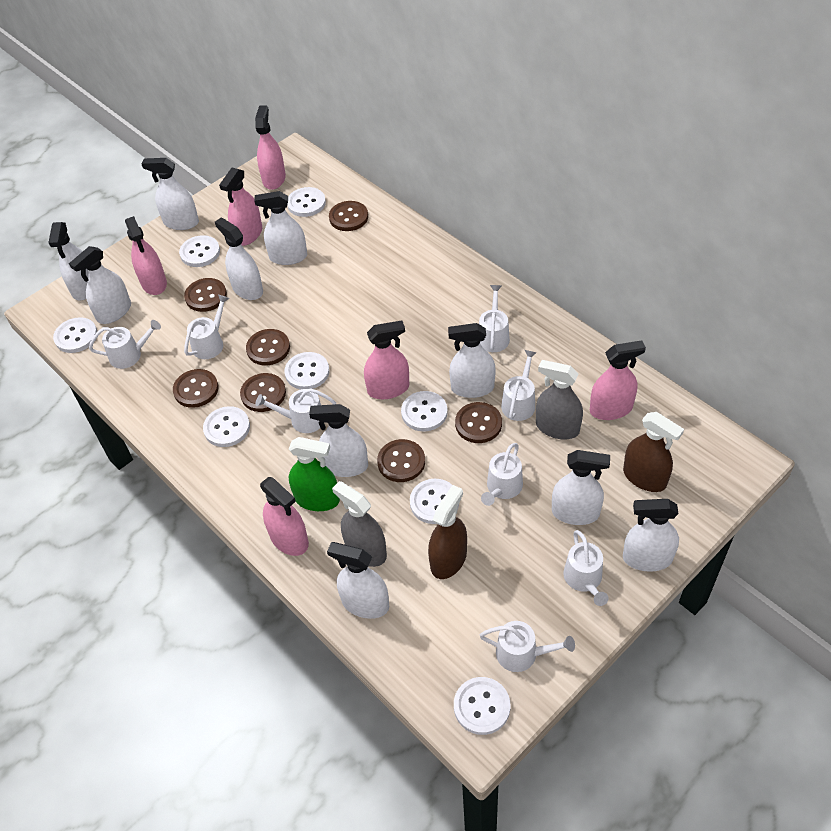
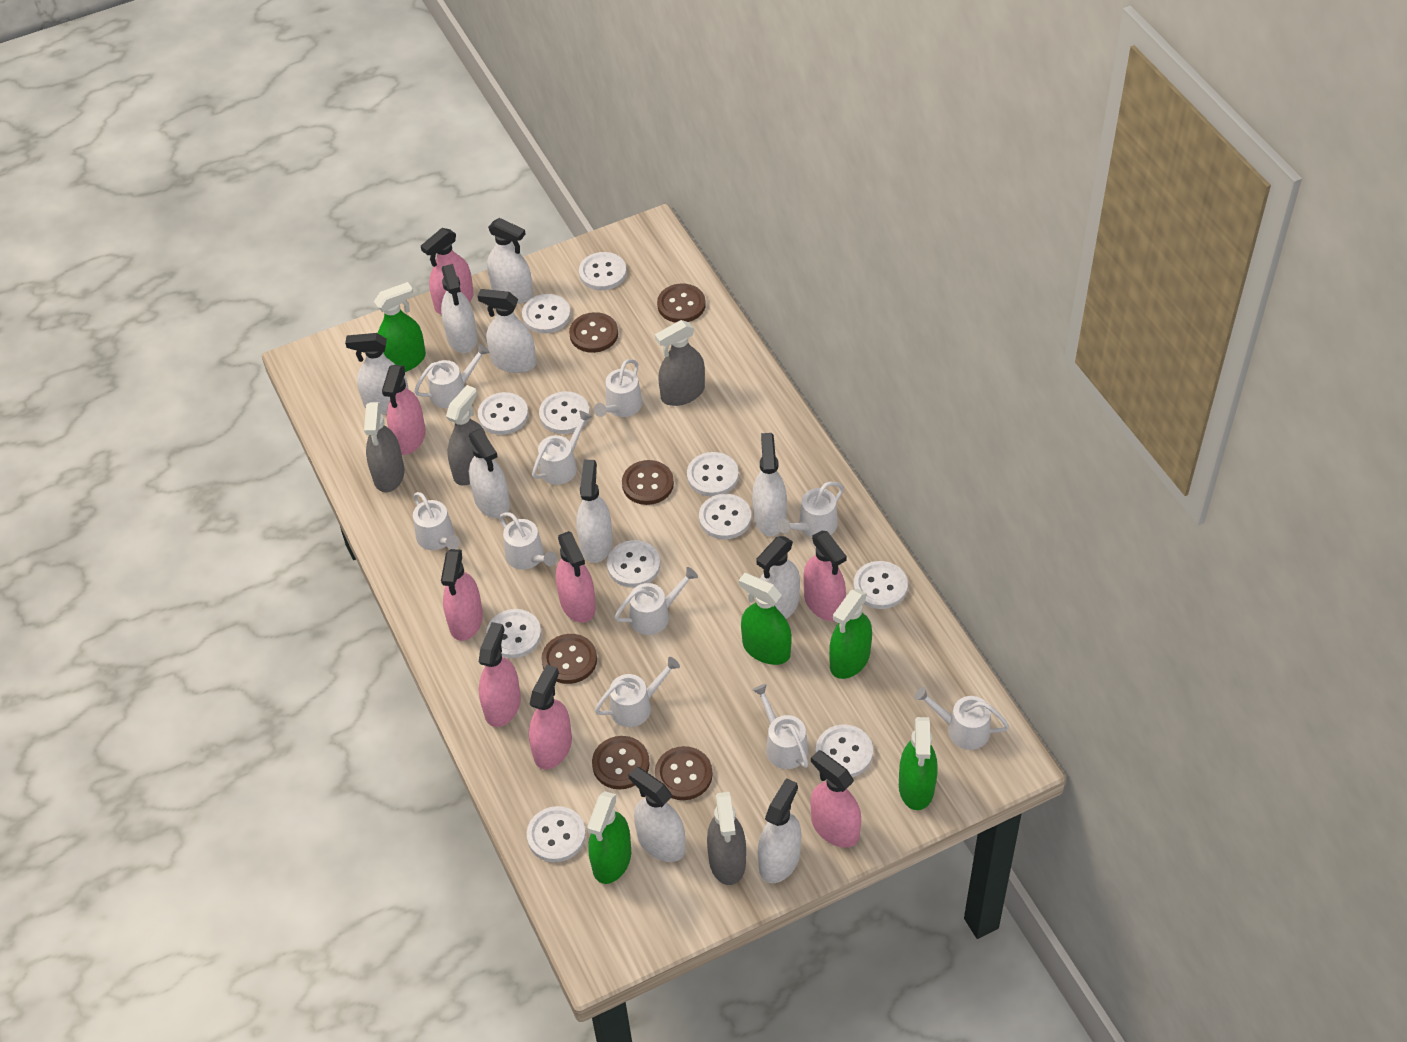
brown button: [173,369,219,408] [184,278,227,312] [240,373,286,412] [246,329,290,365] [329,201,368,231] [377,439,425,482] [455,402,502,443] = 7 -> [541,634,597,684] [569,312,618,353] [592,736,650,790] [622,460,674,505] [655,746,713,800] [657,284,706,323] = 6
brown spray bottle: [428,485,467,579] [623,412,684,492] = 2 -> none = 0
green spray bottle: [289,437,340,511] = 1 -> [374,282,426,372] [587,791,631,884] [739,573,792,665] [829,589,872,679] [899,717,938,810] = 5
grey spray bottle: [332,481,387,567] [536,360,583,439] = 2 -> [364,402,404,493] [446,385,487,485] [655,320,705,406] [707,792,746,885] = 4
pink spray bottle: [125,216,167,295] [219,168,262,246] [255,105,286,190] [260,477,309,556] [364,321,410,399] [590,340,646,420] = 6 -> [382,365,426,455] [421,228,474,314] [441,549,483,641] [479,622,521,727] [529,665,572,770] [556,531,596,623] [803,531,847,621] [811,750,861,848] = 8
white button: [53,317,97,353] [179,235,220,267] [203,406,250,447] [285,352,329,390] [287,187,326,217] [401,391,448,431] [410,479,459,524] [454,677,511,735] = 8 -> [478,392,528,435] [486,609,541,658] [522,294,571,334] [527,806,586,862] [539,391,590,434] [579,252,627,290] [607,540,660,587] [687,452,739,497] [699,494,751,540] [816,725,873,777] [853,561,908,609] = 11
white watering can: [89,320,161,369] [184,295,230,359] [255,388,336,433] [479,285,510,352] [480,621,575,672] [481,443,523,506] [501,350,537,421] [563,530,609,606] = 8 -> [413,492,460,550] [414,344,490,408] [499,512,557,570] [532,410,592,485] [594,359,643,417] [595,657,680,727] [615,567,698,635] [752,684,808,769] [778,482,844,537] [914,687,1009,750] = 10

